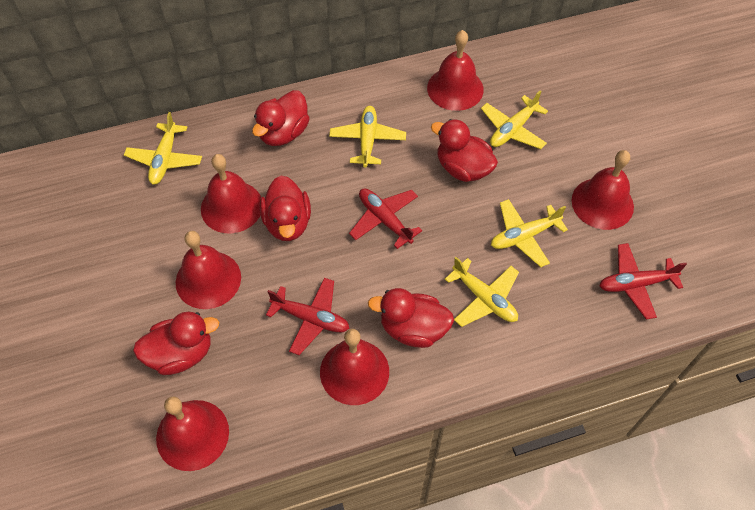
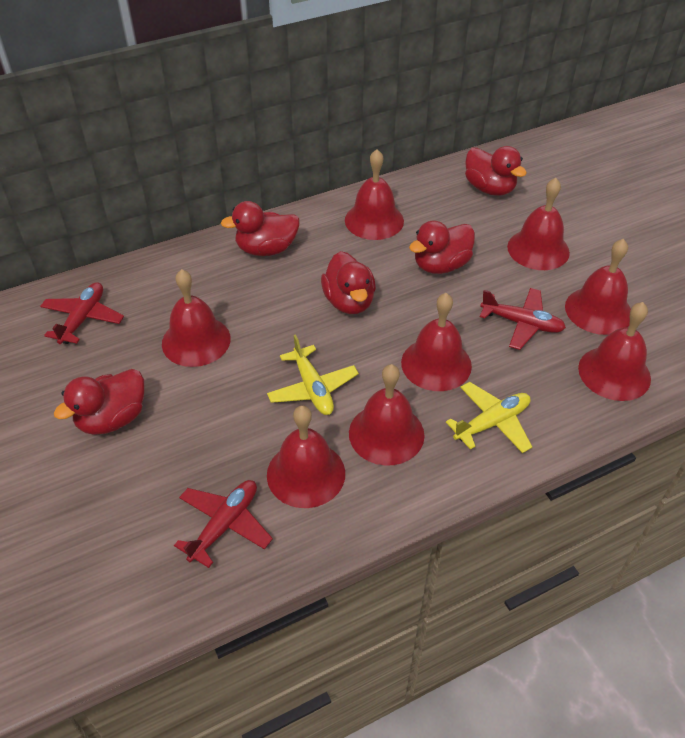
red bell: [156,397,229,471] [176,231,241,309] [201,154,261,233] [320,329,389,405] [427,30,484,111] [571,150,634,230] = 6 -> [162,269,231,367] [267,406,345,508] [345,149,404,240] [349,364,425,466] [401,293,472,391] [507,178,570,270] [565,239,631,335] [578,302,651,401] = 8
yellow plane: [124,112,202,185] [329,106,406,167] [445,257,519,327] [481,90,548,149] [491,199,568,267] = 5 -> [267,334,359,415] [446,382,532,453] = 2

